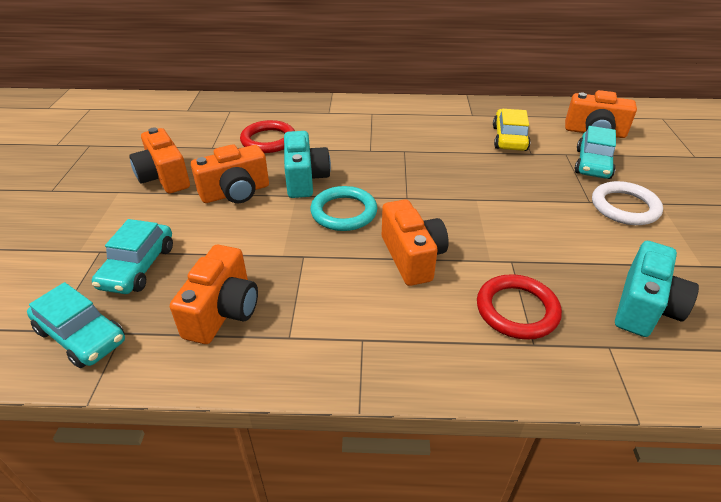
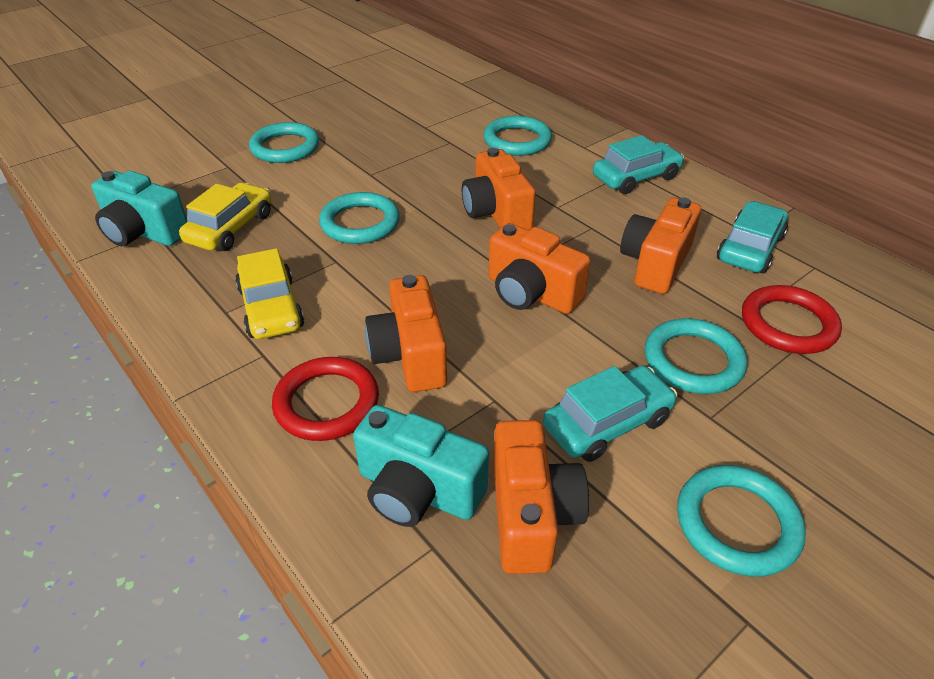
turquoise ring: [310,186,377,231] = 1 -> [249,122,319,163] [319,192,400,244] [483,116,552,156] [645,318,747,394] [677,465,806,577] = 5
white ring: [592,181,663,225] = 1 -> none = 0
yellow car: [493,109,531,151] = 1 -> [179,183,271,251] [235,248,304,339] = 2

